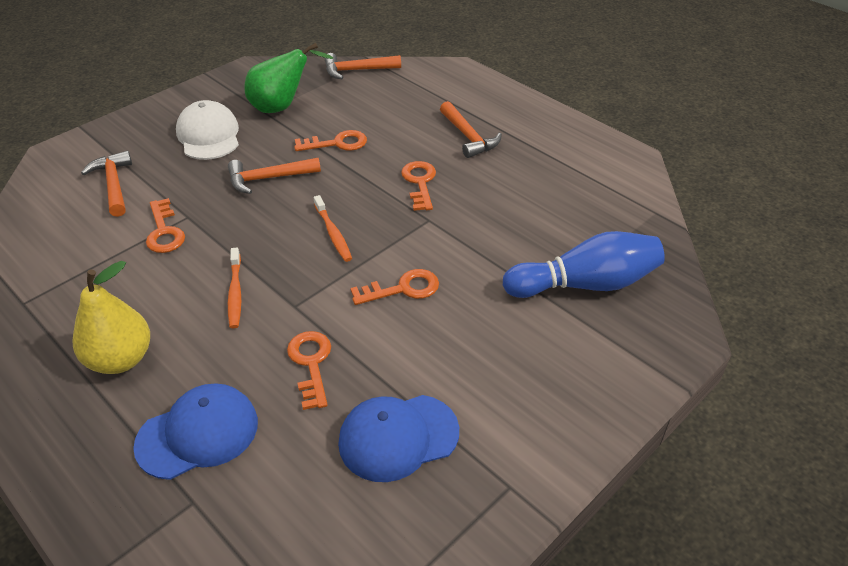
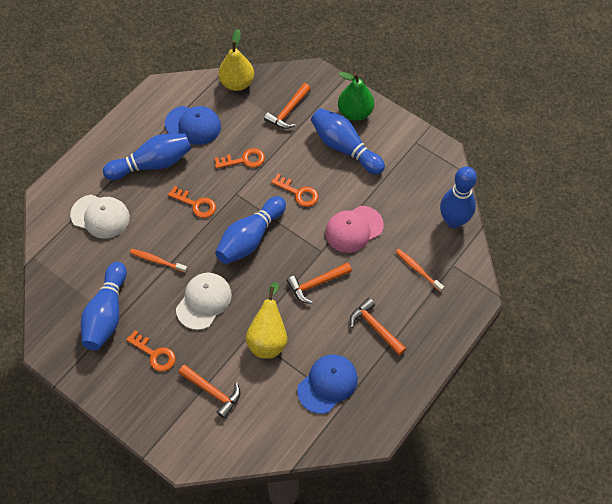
blue bowling pin: [503,231,665,298] = 1 -> [81,262,127,350] [103,133,191,180] [215,196,286,264] [311,108,385,175] [440,166,477,228] = 5
orange key: [146,198,185,253] [287,331,331,410] [294,130,367,151] [350,269,439,305] [401,161,436,211] = 5 -> [126,330,176,372] [168,186,216,218] [215,148,265,169] [271,174,318,207] = 4
pink cap: none = 0 -> [325,206,384,253] = 1
white cap: [176,100,239,160] = 1 -> [70,194,130,239] [176,273,232,330] = 2
yellow pear: [73,261,150,374] = 1 -> [218,29,254,91] [246,282,287,359] = 2

